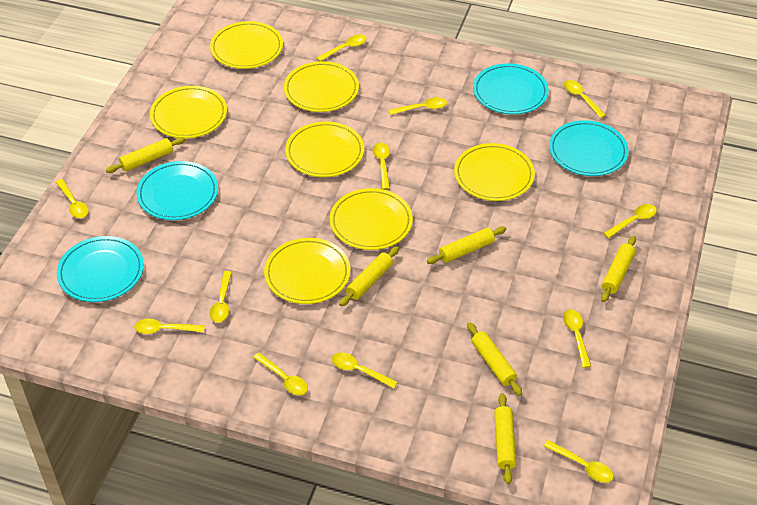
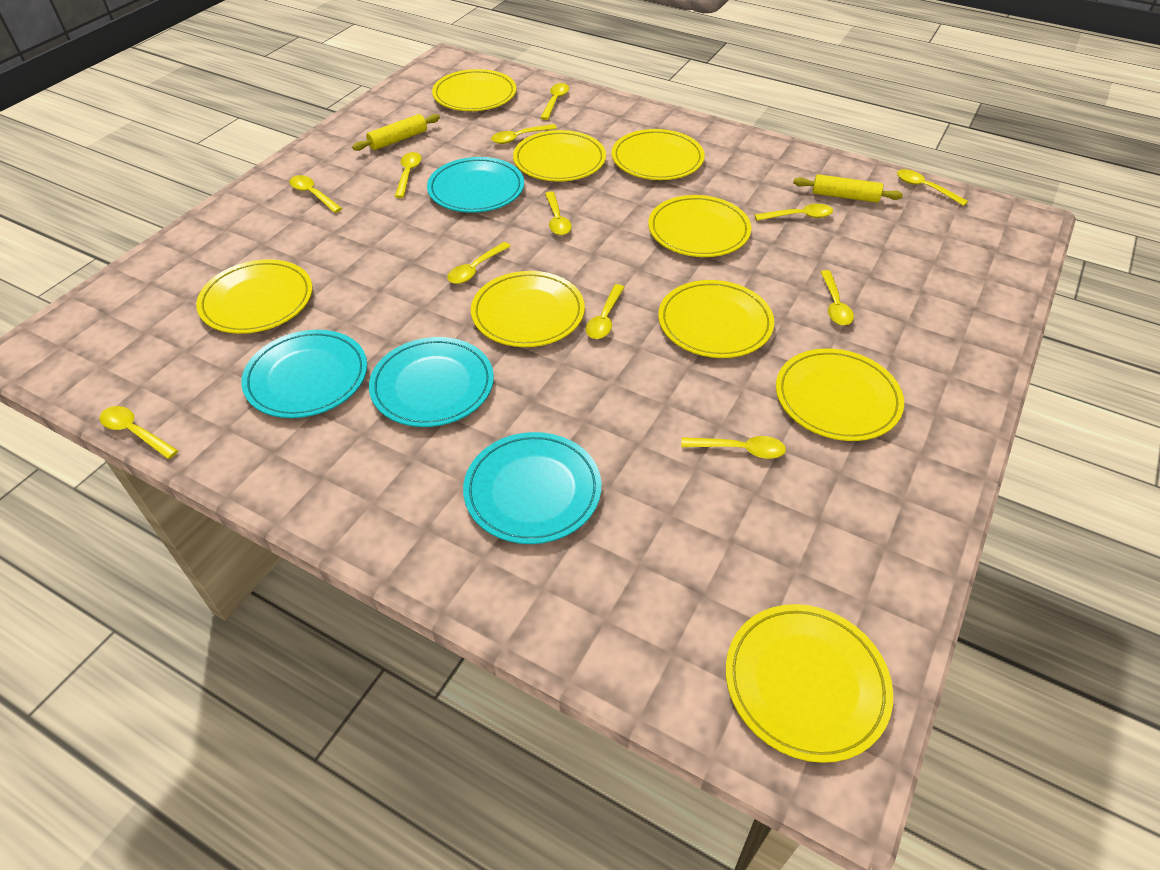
yellow plate: [150,86,227,138] [210,21,283,69] [264,238,350,304] [284,61,359,112] [285,121,364,177] [330,188,413,250] [454,143,535,201] = 7 -> [196,259,313,334] [432,69,516,111] [471,271,585,347] [513,130,606,182] [612,129,705,180] [648,195,751,257] [658,280,774,358] [726,604,893,763] [776,348,904,441] = 9
yellow rolling pin: [106,137,186,173] [339,246,399,307] [427,226,506,264] [467,322,522,396] [494,393,516,484] [601,236,636,302] = 6 -> [352,114,440,151] [793,174,903,203] = 2

